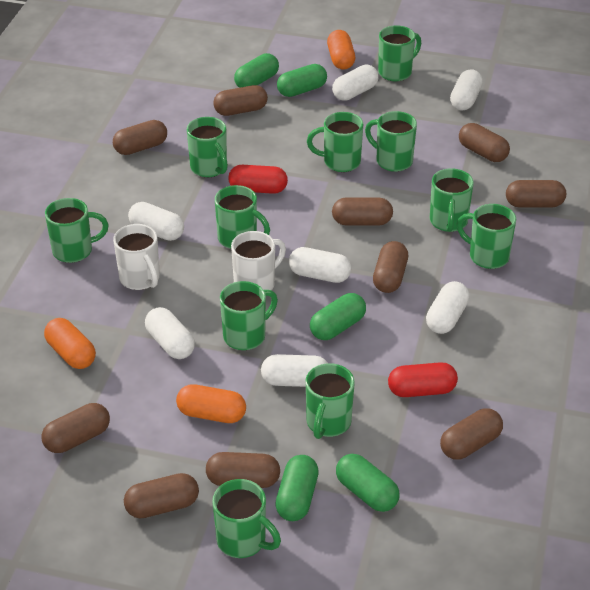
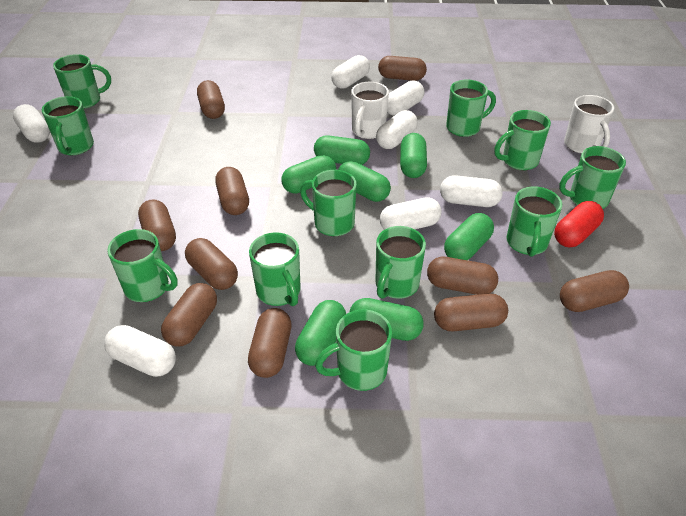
green capsule: [234,53,279,88] [275,455,319,521] [277,64,327,97] [310,293,366,340] [336,454,400,512] = 5 -> [281,155,336,194] [295,300,346,366] [314,135,370,165] [338,161,391,202] [350,298,424,341] [400,133,427,178] [444,213,494,260] = 7
orange capsule: [44,318,96,369] [176,384,246,423] [327,30,355,70] = 3 -> none = 0
red capsule: [228,165,288,194] [388,362,458,397] = 2 -> [554,201,604,247] = 1

